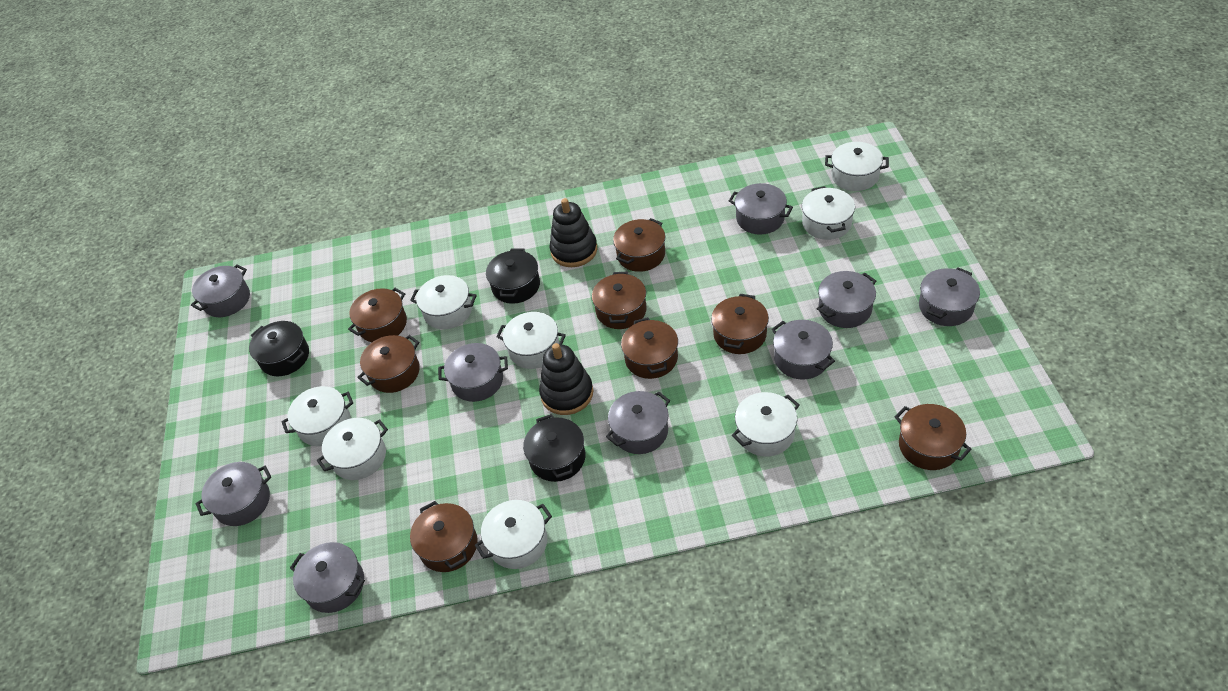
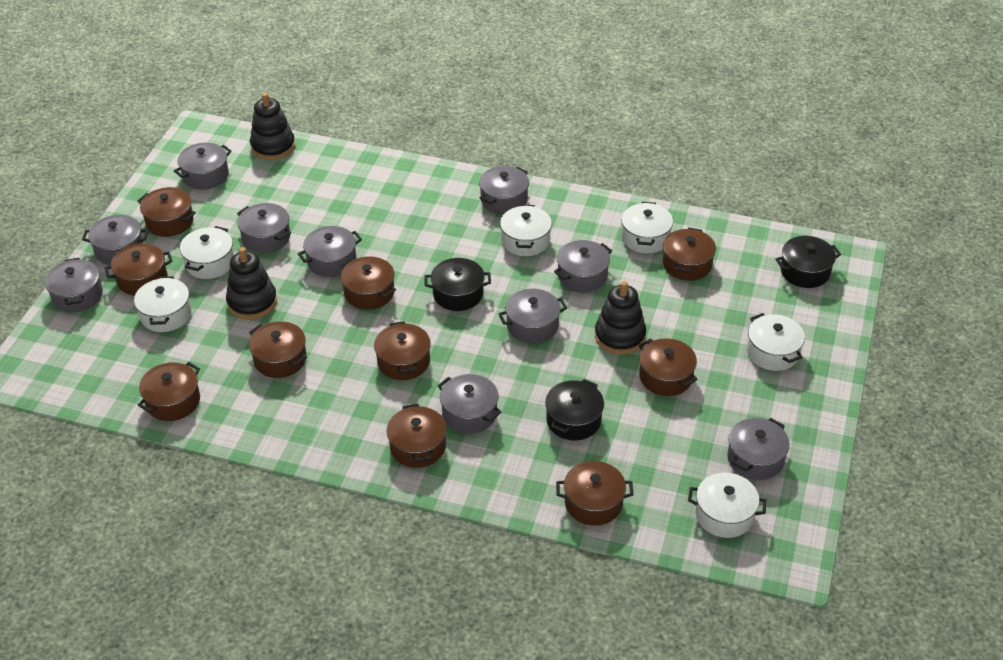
black stacking toy: [539,343,593,415] [550,198,597,267] = 2 -> [226,247,277,319] [250,93,295,160] [595,281,646,354] = 3
brown pot: [348,288,407,342] [357,335,420,393] [410,501,478,572] [592,272,647,329] [613,218,665,272] [621,317,678,379] [711,294,769,354] [895,404,972,470] = 8 -> [105,243,172,296] [137,187,196,237] [138,362,200,421] [249,321,307,378] [340,256,396,310] [374,321,431,380] [387,404,447,468] [556,461,634,526] [639,338,698,396] [663,227,716,281] = 10
grey pot: [191,264,250,317] [196,462,271,526] [290,542,365,613] [438,343,508,402] [606,391,670,454] [729,183,793,235] [772,320,835,380] [817,271,876,328] [919,267,980,326] = 9 -> [45,258,103,313] [82,215,149,265] [174,142,232,190] [237,203,291,253] [298,226,362,277] [438,374,502,434] [479,166,529,214] [498,289,567,344] [554,240,612,292] [727,418,790,480] = 10
white pot: [282,386,353,446] [317,418,388,480] [410,275,477,329] [475,500,552,569] [496,312,566,369] [732,392,800,456] [802,186,855,240] [825,142,889,191] = 8 -> [134,276,192,332] [180,226,234,279] [500,205,552,256] [621,202,673,253] [688,473,767,538] [747,313,805,371] = 6

